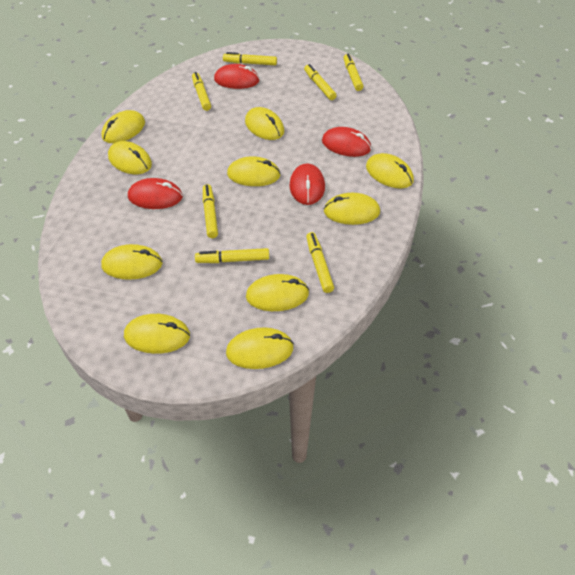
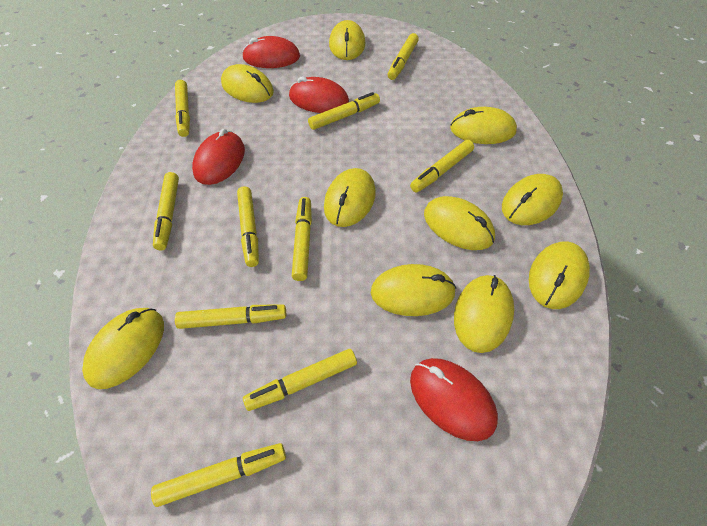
yellow marker: [192,72,211,111] [195,248,269,263] [203,184,218,238] [223,52,277,65] [304,64,337,100] [306,232,334,293] [343,53,364,91] = 7 -> [151,443,286,507] [153,172,179,250] [175,80,190,137] [175,304,286,329] [237,186,259,267] [243,349,357,411] [292,197,312,281] [308,92,380,130] [387,33,419,80] [410,140,474,192] = 10

